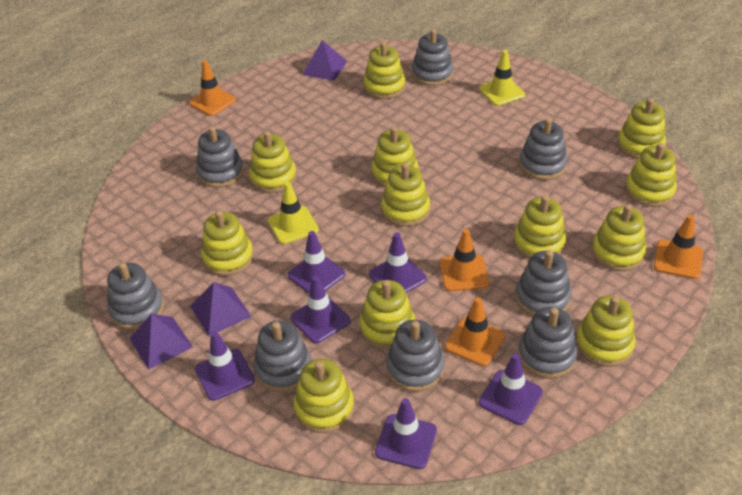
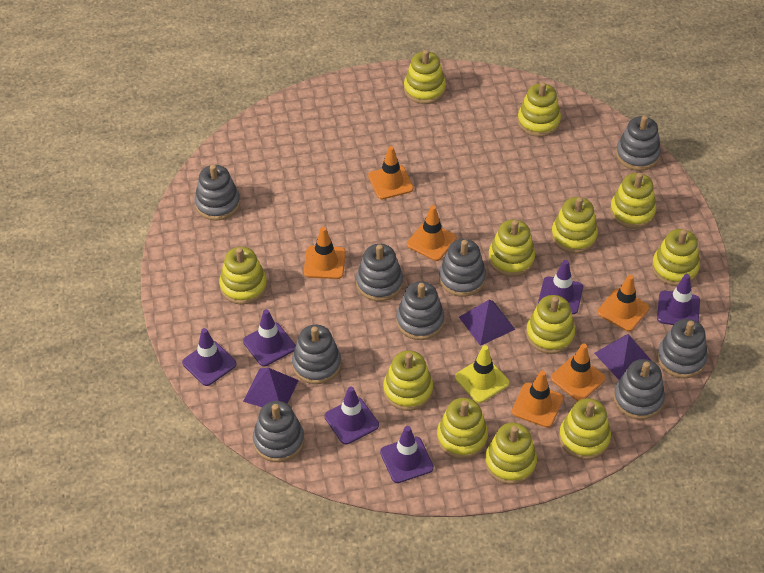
grey stacking toy: [107,262,164,330] [196,126,244,188] [254,321,311,392] [386,320,445,392] [412,29,453,86] [515,250,572,316] [518,307,578,379] [519,118,567,180] = 8 -> [195,165,240,221] [253,401,304,462] [292,325,341,384] [356,244,403,301] [396,281,444,340] [439,239,486,297] [613,359,665,420] [616,115,661,171] [657,319,708,378] = 9
orange traffic cone: [189,60,236,116] [440,229,489,291] [445,297,505,366] [653,215,703,279] = 4 -> [304,227,346,279] [368,146,414,199] [407,205,456,261] [512,371,563,428] [551,343,606,401] [597,275,649,332] = 6
yellow traffic cone: [268,182,319,244] [479,50,525,106] = 2 -> [455,345,509,403] = 1

